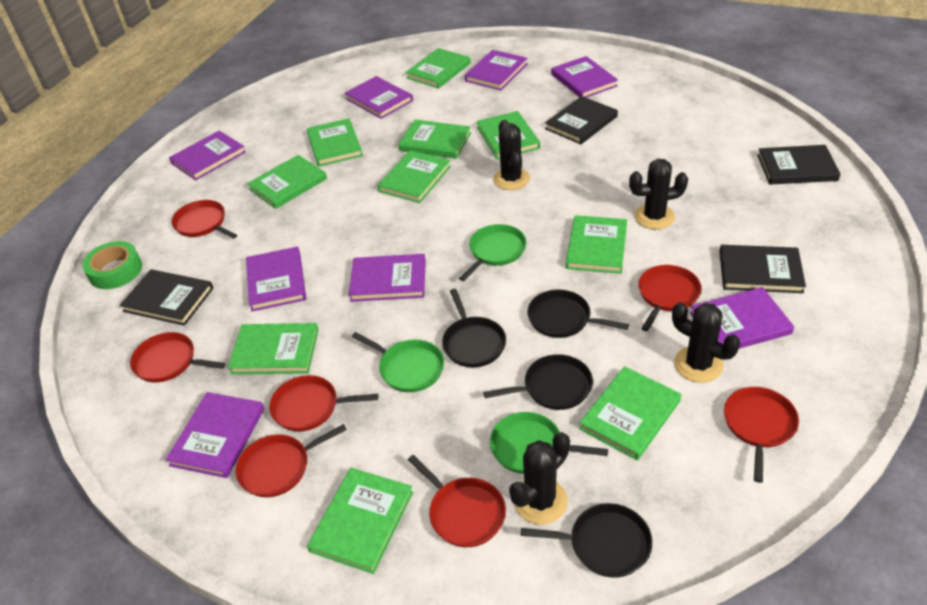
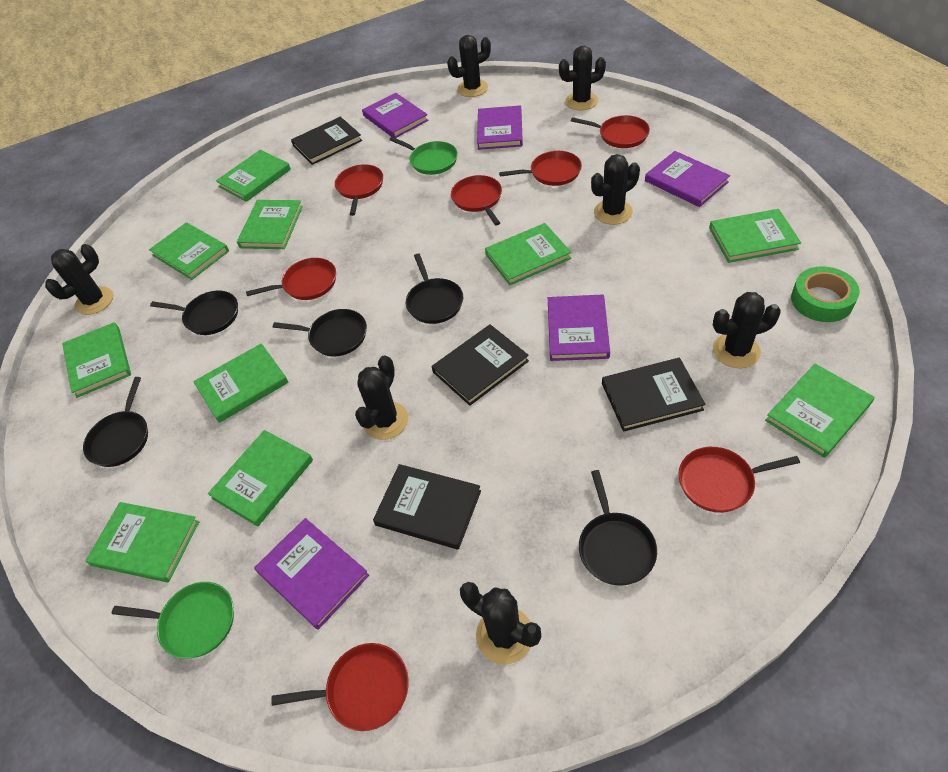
black cactus: [493,120,530,190] [509,432,570,525] [629,159,688,229] [672,302,740,383] = 4 -> [45,244,113,315] [355,355,408,440] [447,35,491,97] [460,582,541,664] [559,46,606,111] [591,154,640,225] [713,292,781,368] = 7
black pan: [442,289,506,367] [483,354,593,410] [521,503,652,578] [527,289,629,338] = 4 -> [83,377,148,467] [150,291,238,335] [273,309,367,356] [406,253,463,324] [579,470,657,586] = 5
green pan: [352,332,444,392] [459,224,526,281] [490,412,608,474] = 3 -> [112,582,234,659] [389,137,458,175] = 2
purple book: [166,392,265,478] [169,131,246,180] [246,247,306,312] [344,76,413,119] [349,254,426,302] [465,50,528,90] [551,56,618,98] [690,287,794,349] = 8 -> [254,518,369,630] [362,93,428,138] [477,105,523,150] [548,295,610,361] [645,151,730,207] = 5

